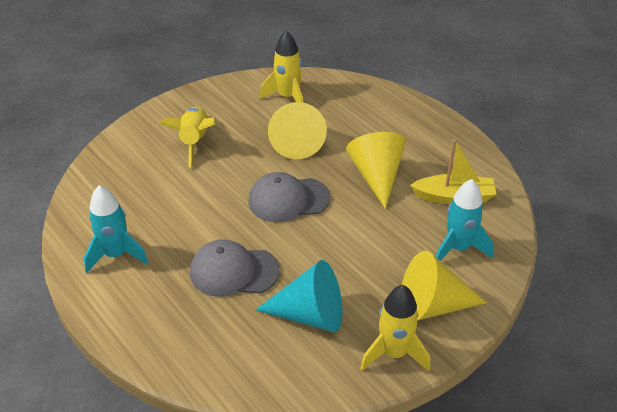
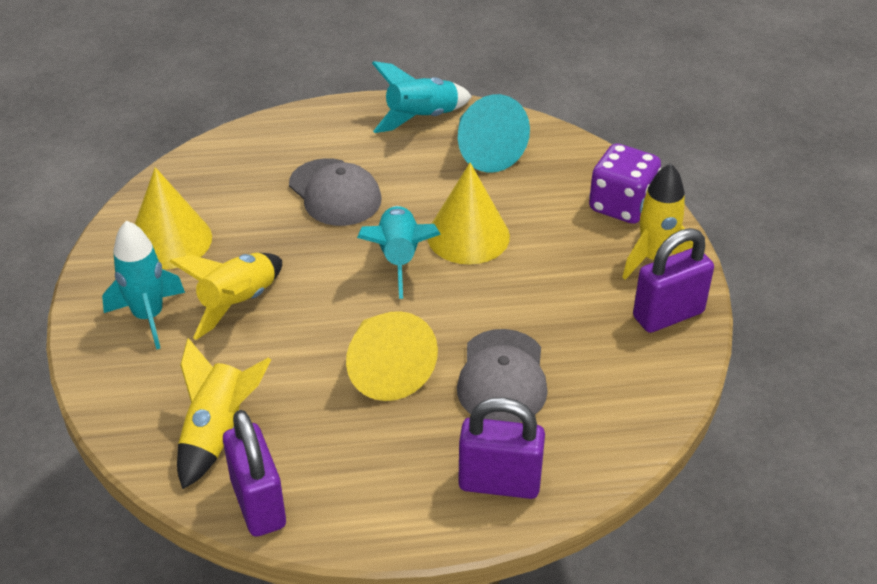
purple dice: none = 0 -> [589,143,661,224] = 1
purple padlock: none = 0 -> [223,410,286,537] [458,397,545,499] [633,228,714,333] = 3
turquoise rocket: [84,185,149,273] [436,179,494,261] = 2 -> [102,220,185,350] [357,206,441,299] [372,61,472,133] = 3
yellow boat: [410,139,496,204] = 1 -> none = 0

